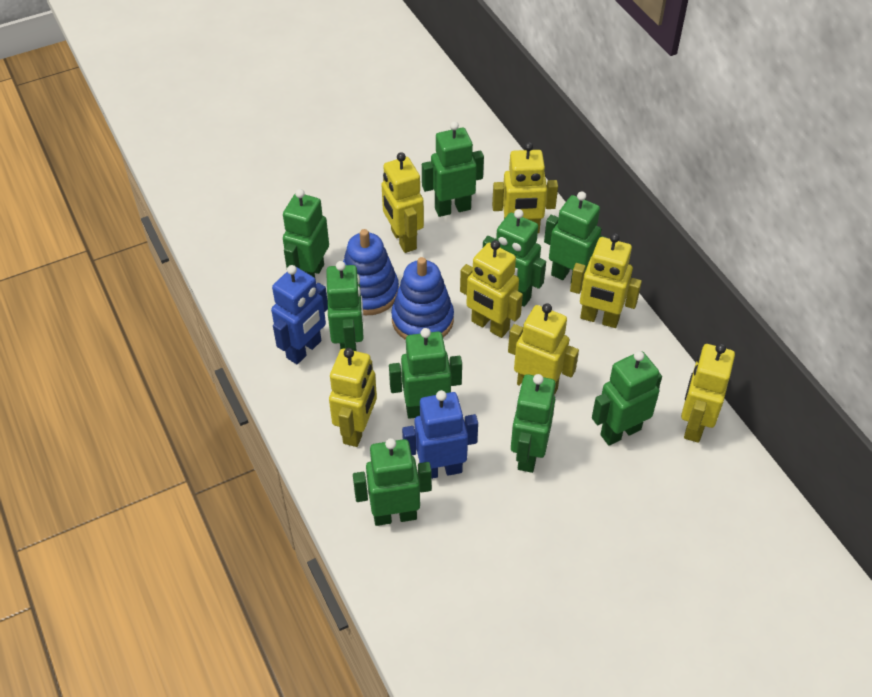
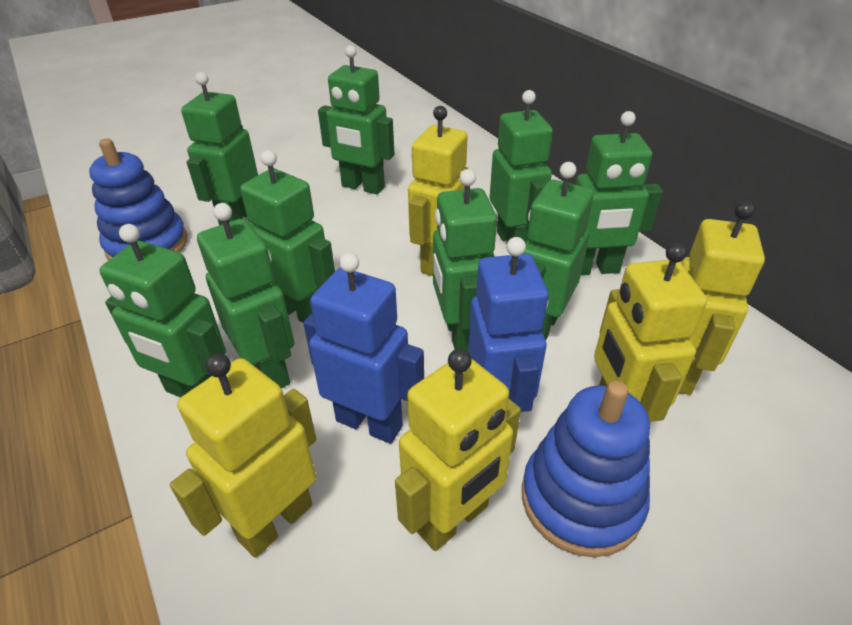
yellow robot: [329,348,377,447] [381,152,424,253] [460,240,523,338] [492,142,558,233] [508,303,579,395] [570,233,642,328] [681,343,735,443] = 7 -> [170,353,316,558] [395,349,521,551] [408,106,469,276] [594,243,707,424] [679,201,765,395] = 5

